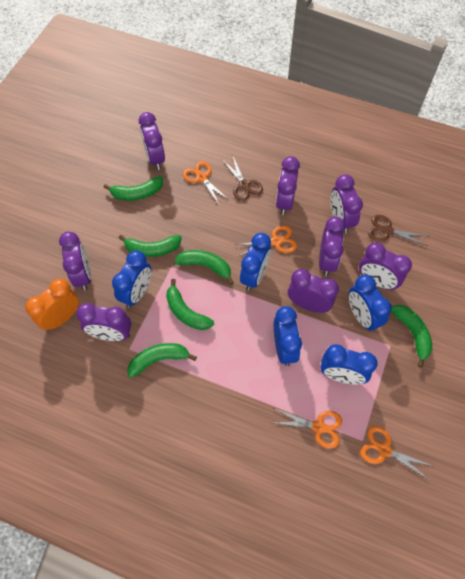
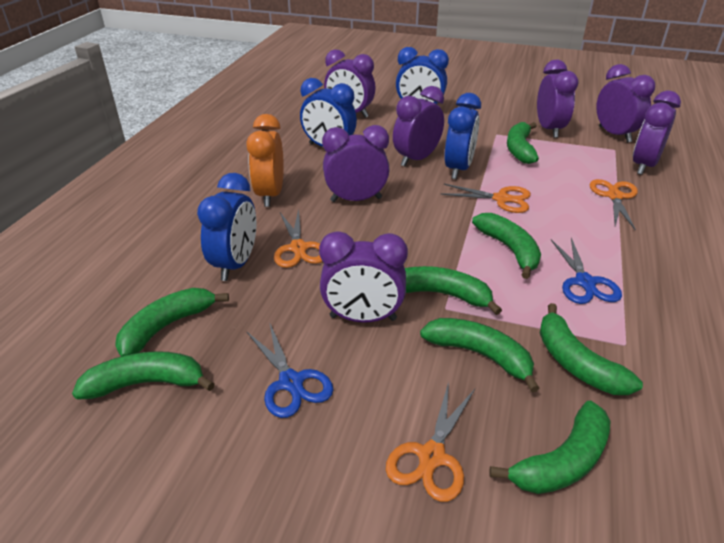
blue clock: [112,251,151,308] [240,233,271,291] [274,306,302,366] [320,344,377,385] [348,275,392,332] = 5 -> [197,173,257,281] [300,78,357,147] [396,47,449,105] [444,93,481,179] = 4
blue scissors: none = 0 -> [247,322,333,418] [551,238,622,304] = 2
brown scissors: [223,155,263,201] [368,215,428,246] = 2 -> none = 0
green banana: [103,176,163,201] [119,235,182,257] [127,343,197,378] [166,279,214,330] [174,250,234,285] [391,305,432,368] = 6 -> [72,351,215,400] [115,288,229,356] [405,266,502,315] [420,318,540,392] [472,213,541,279] [489,401,611,494] [507,122,539,164] [540,303,643,395] = 8
purple clock: [59,231,91,291] [76,303,131,341] [139,112,165,170] [276,156,300,215] [288,269,339,313] [319,216,345,276] [331,174,363,233] [359,243,412,290] = 8 -> [319,231,408,323] [322,125,390,202] [324,49,376,118] [393,86,444,167] [537,60,578,138] [596,64,655,143] [633,90,681,175] = 7

